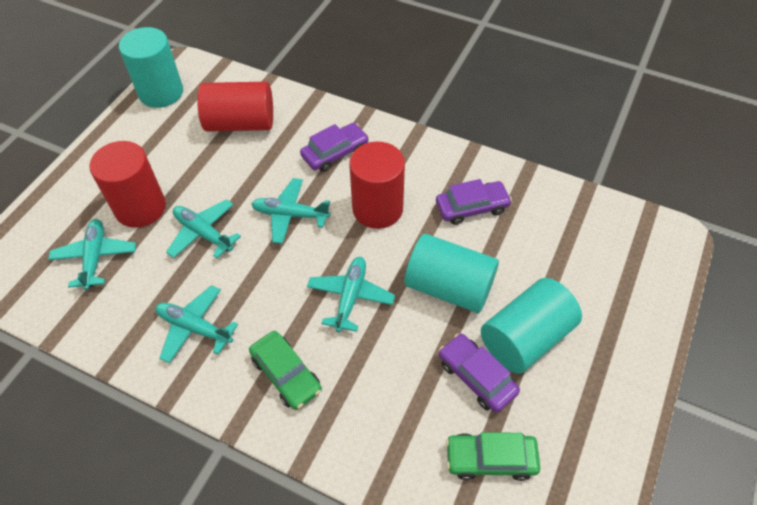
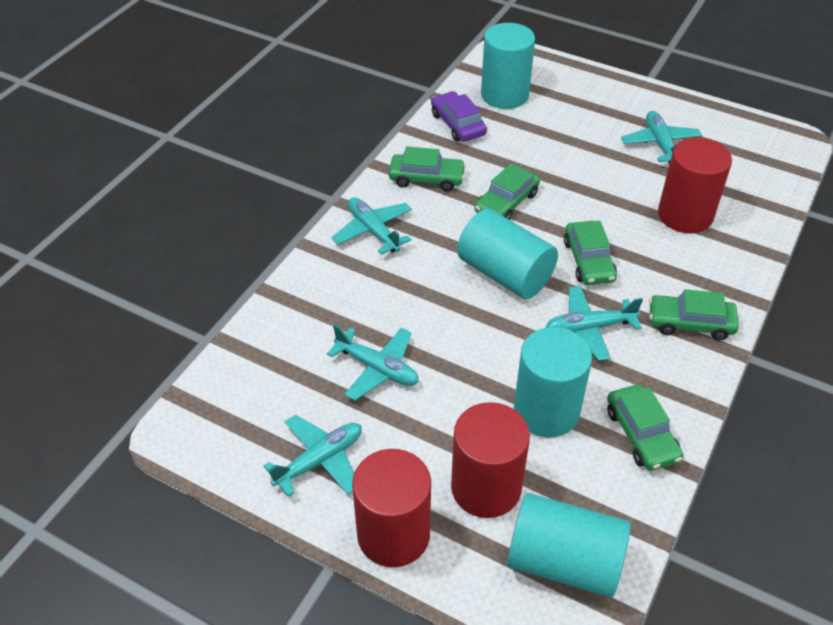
green car: [249,331,322,410] [446,432,540,481] = 2 -> [389,146,466,191] [474,163,540,220] [564,221,617,285] [607,384,683,471] [649,289,739,340] = 5
purple car: [300,123,369,172] [436,179,512,225] [439,334,520,413] = 3 -> [431,91,487,142] = 1
turquoise cylinder: [119,27,183,108] [405,234,499,313] [481,278,582,374] = 3 -> [457,209,558,299] [481,23,535,109] [507,493,631,597] [514,327,592,437] = 4

